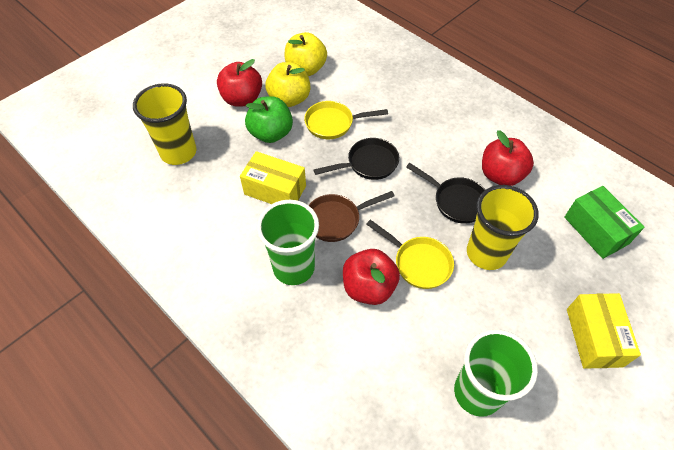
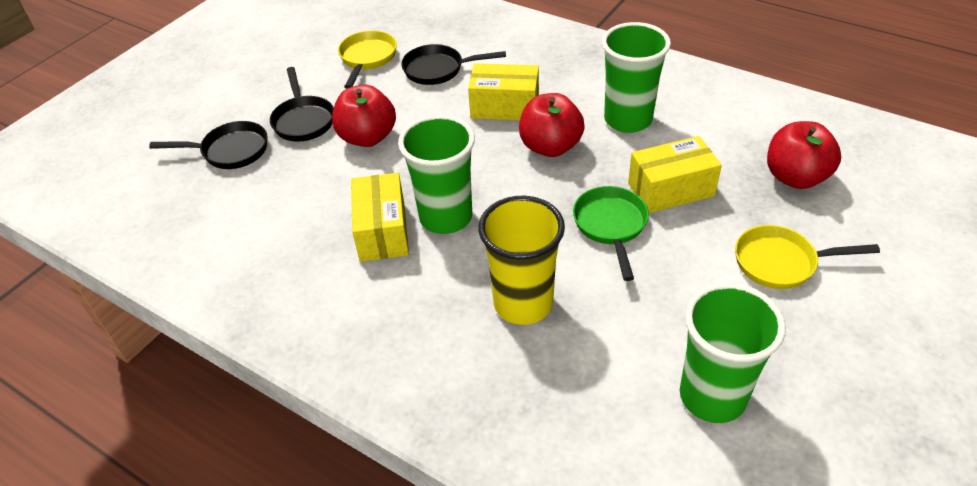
black pan: [314,138,399,180] [406,163,485,224] = 2 -> [149,121,267,169] [270,67,334,142] [401,44,506,85] = 3
brown pan: [309,191,395,242] = 1 -> none = 0
green apple: [245,96,293,143] = 1 -> none = 0
green box: [564,186,645,259] = 1 -> none = 0
green cup: [257,200,319,285] [454,329,538,417] = 2 -> [398,115,475,234] [602,22,671,133] [680,283,786,423] = 3
green pan: none = 0 -> [573,186,649,281] = 1
yellow apple: [265,62,310,107] [285,32,327,76] = 2 -> none = 0
yellow box: [240,151,306,204] [567,293,641,369] = 2 -> [351,173,409,262] [468,63,539,120] [628,136,722,213] = 3
yellow cup: [133,83,197,165] [467,185,539,270] = 2 -> [478,196,565,325] = 1

